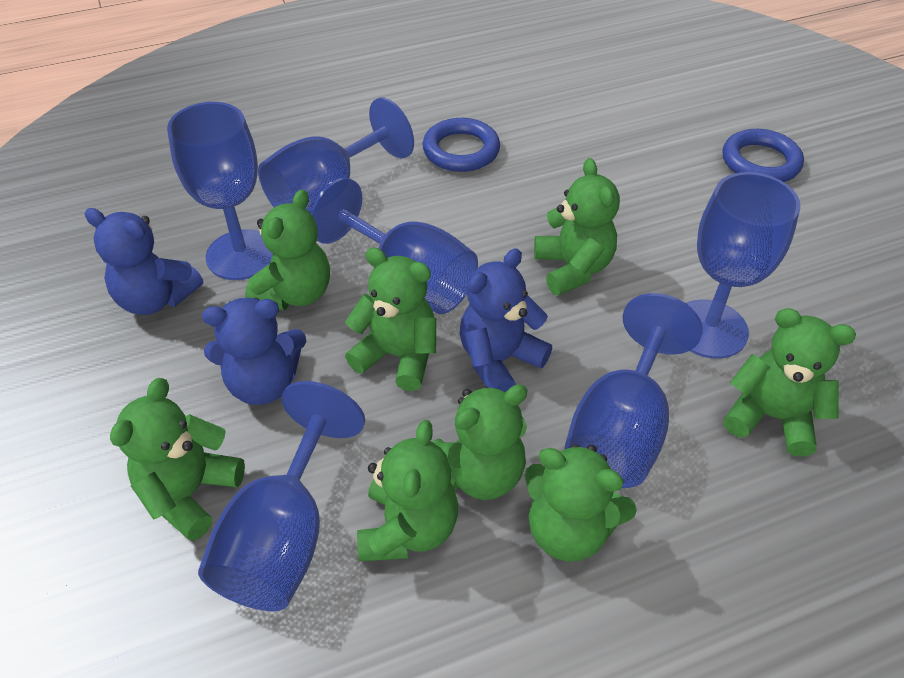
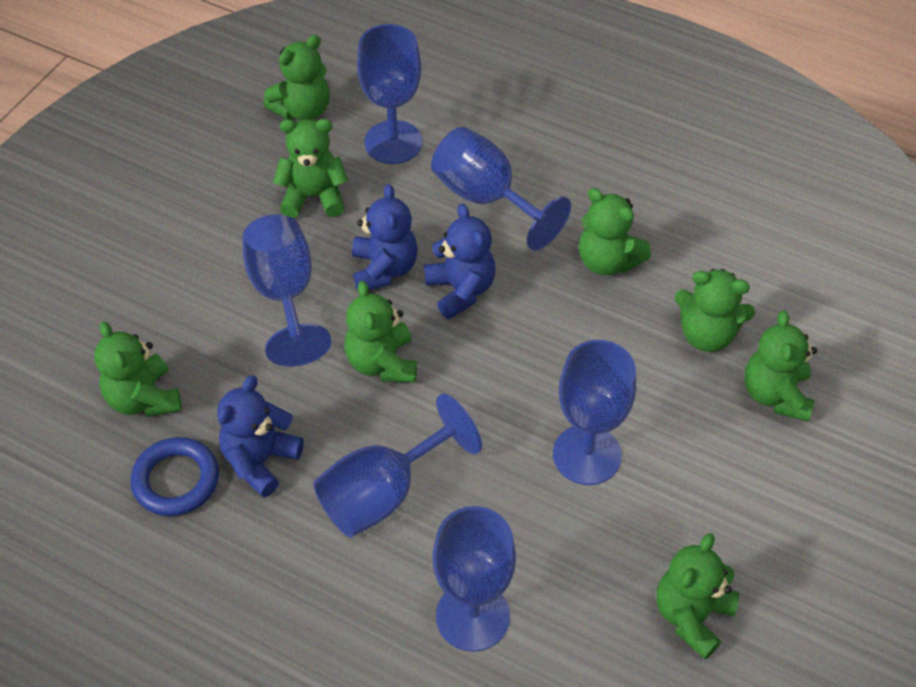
blue ring: [423,118,500,172] [723,129,804,182] = 2 -> [131,437,219,516] = 1

